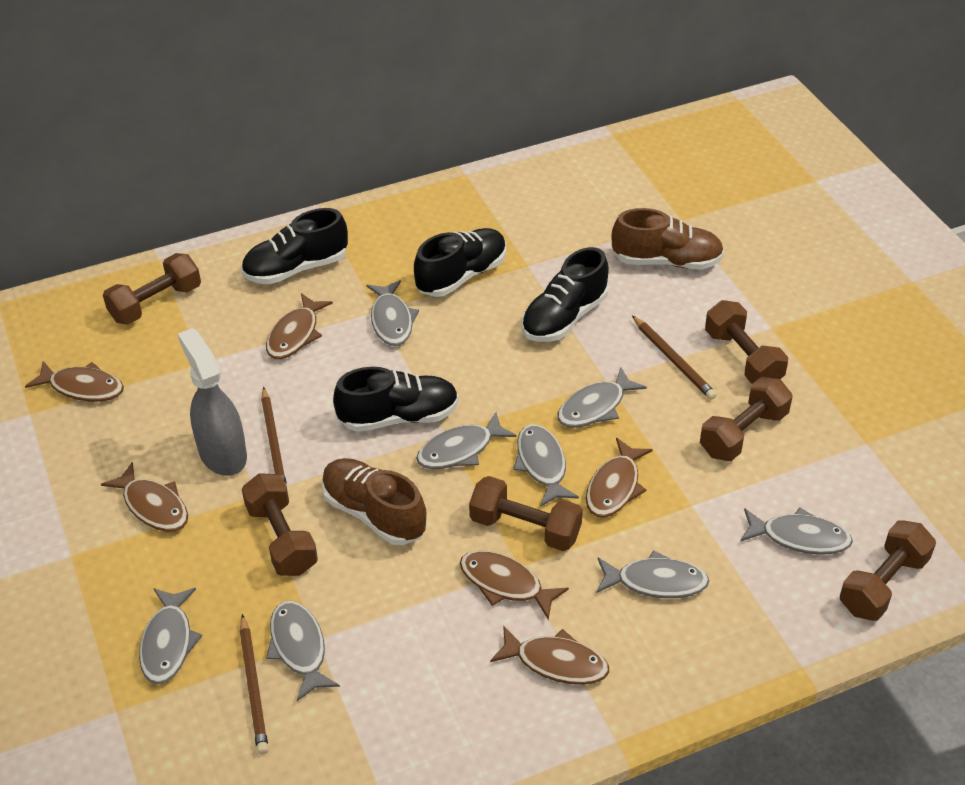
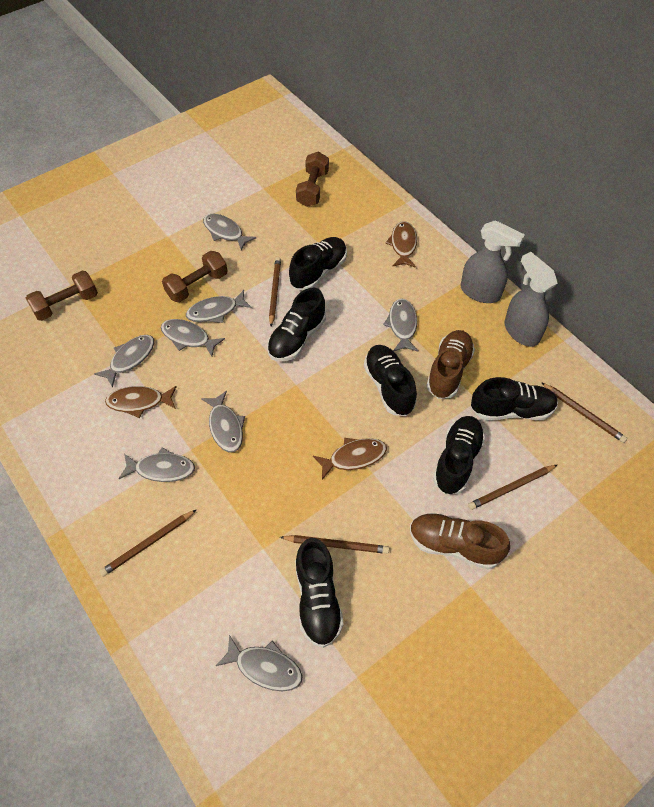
black shoe: [241,208,348,284] [333,367,459,432] [414,228,506,297] [522,247,609,342] = 4 -> [267,288,326,361] [289,237,347,290] [295,538,344,648] [364,345,417,416] [433,416,485,495] [471,377,558,420] = 6
brown dumbbell: [103,253,201,325] [242,473,318,576] [469,476,583,551] [700,377,793,461] [705,300,788,384] [840,520,936,621] = 6 -> [26,271,98,321] [162,251,228,302] [296,151,329,207] = 3
brown fish: [25,361,124,402] [101,462,188,532] [266,293,333,359] [460,550,569,620] [490,625,609,685] [586,438,653,518] = 6 -> [105,386,177,418] [313,438,387,480] [385,221,417,268] = 3
brown pencil: [240,614,269,755] [261,387,287,486] [632,316,717,400] = 3 -> [99,510,196,577] [269,257,281,326] [280,535,389,554] [468,465,557,510] [541,382,627,443] = 5
grey spray bottle: [178,328,247,476] = 1 -> [461,220,525,303] [504,252,558,347] = 2

